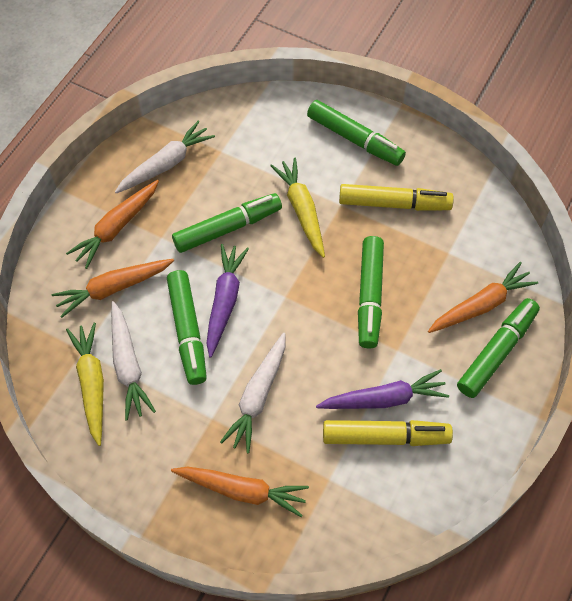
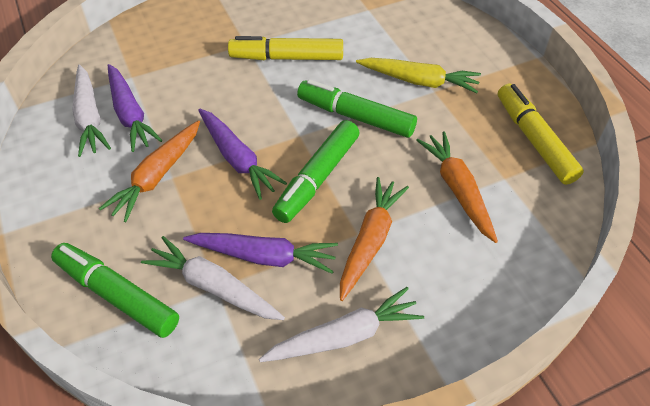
green marker: [167,270,207,385] [172,193,282,253] [307,100,406,166] [358,236,384,348] [457,298,540,398] = 5 -> [51,243,179,338] [272,120,359,223] [297,79,417,138] = 3
orange carrot: [52,259,174,318] [66,180,159,269] [171,467,309,517] [428,262,538,333] = 4 -> [99,120,200,222] [340,177,409,301] [416,131,498,243] = 3
purple carrot: [207,244,249,358] [316,369,449,409] = 2 -> [108,64,163,152] [183,233,338,274] [198,109,287,200] = 3
yellow carrot: [66,323,104,446] [270,157,325,258] = 2 -> [356,58,481,93] = 1

